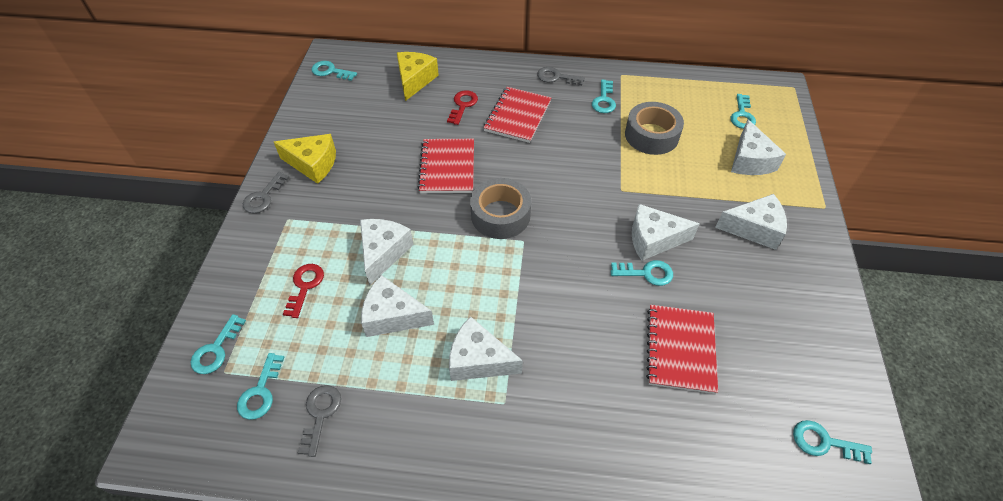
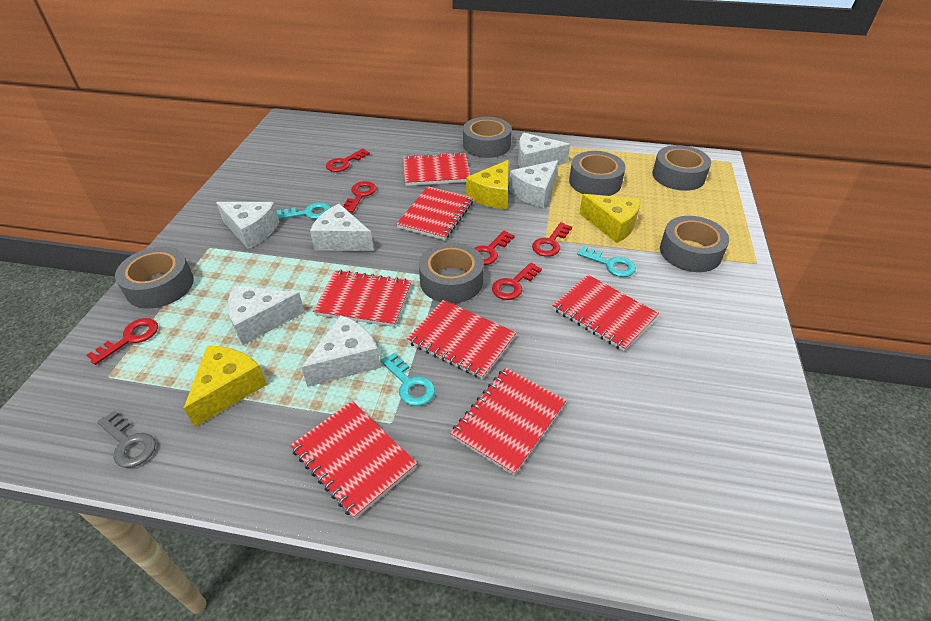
grey key: [243,172,290,213] [298,385,341,457] [537,67,585,86] = 3 -> [97,410,156,468] = 1
grey tape: [470,178,531,239] [625,102,684,155] = 2 -> [115,247,194,309] [419,242,484,304] [463,117,512,158] [569,151,626,196] [652,145,711,191] [660,216,729,272] = 6
red key: [283,264,324,318] [447,90,478,125] = 2 -> [87,318,158,365] [326,148,370,172] [343,181,376,212] [474,231,515,265] [492,262,542,300] [532,222,572,257] = 6
red notebook: [417,139,474,193] [483,87,551,143] [646,305,718,394] = 3 -> [290,401,417,519] [313,270,412,327] [396,186,473,240] [403,152,470,186] [407,300,516,379] [450,368,567,476] [552,275,659,351] = 7
turquoise key: [191,314,246,374] [237,353,284,420] [312,61,357,81] [592,80,616,113] [611,260,673,286] [730,94,756,129] [793,420,872,464] = 7 -> [277,202,331,219] [381,353,435,406] [577,246,636,277] = 3
yellow cheese: [274,134,336,184] [397,52,439,101] = 2 -> [184,346,267,427] [466,160,509,209] [579,194,641,243] = 3

